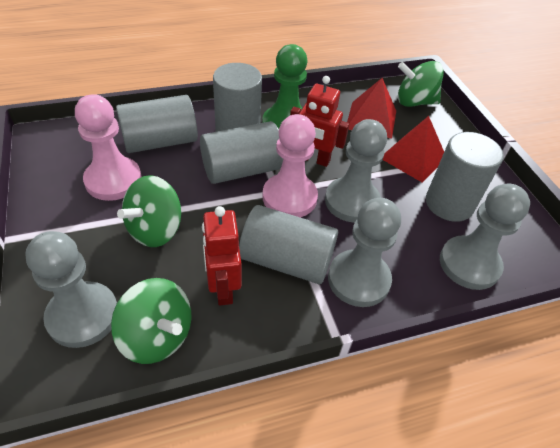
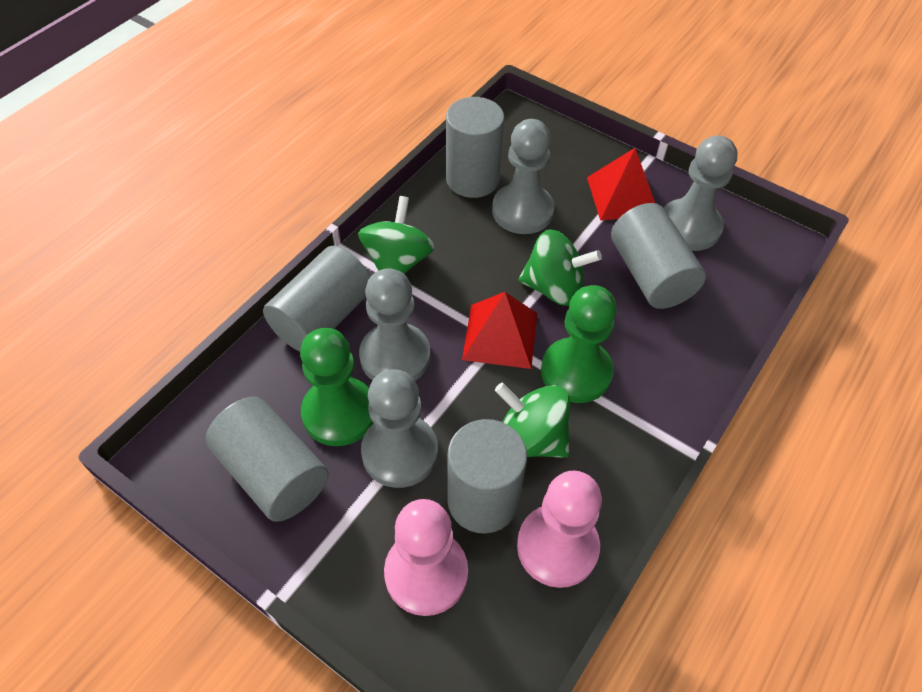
green pawn: [262,44,308,129] = 1 -> [300,328,373,446] [541,285,617,403] = 2
red robot: [202,206,241,306] [290,76,349,167] = 2 -> none = 0

